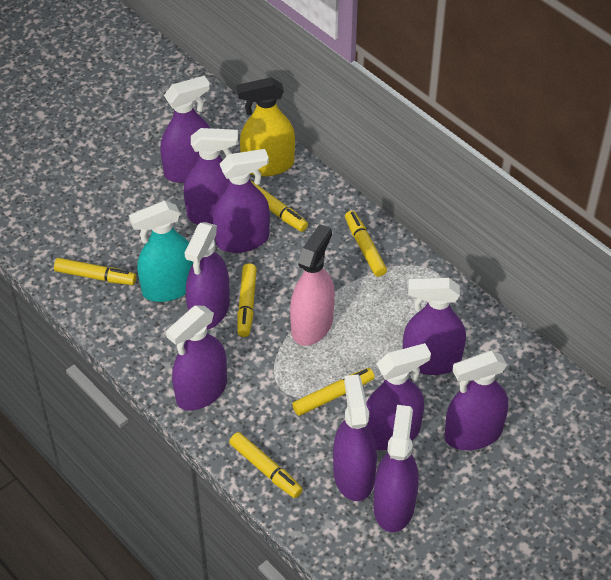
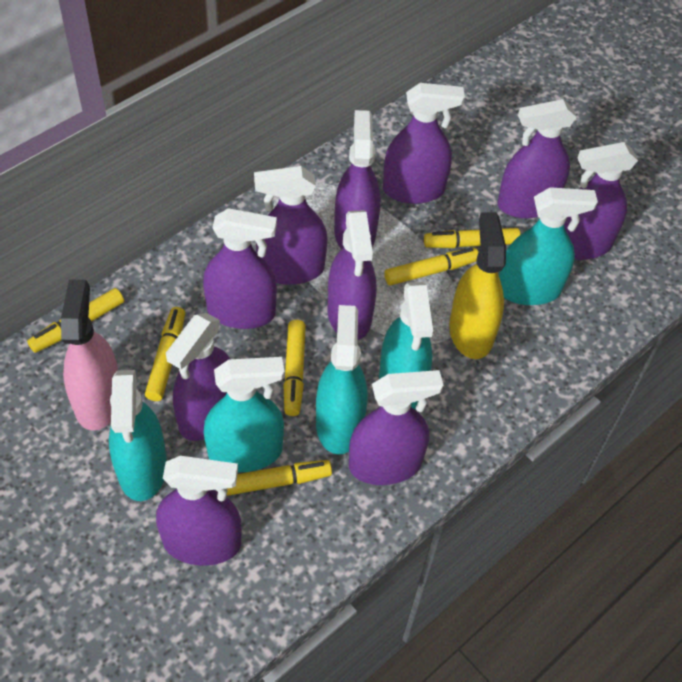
turquoise spray bottle: [129,201,193,302] = 1 -> [109,370,167,501] [204,357,284,472] [316,305,367,455] [379,282,433,410] [499,187,598,305] = 5

